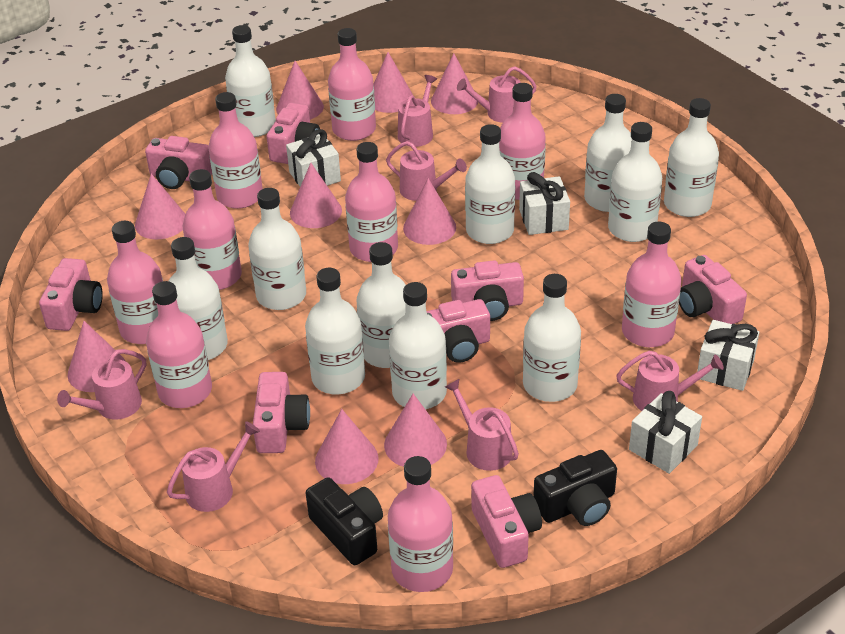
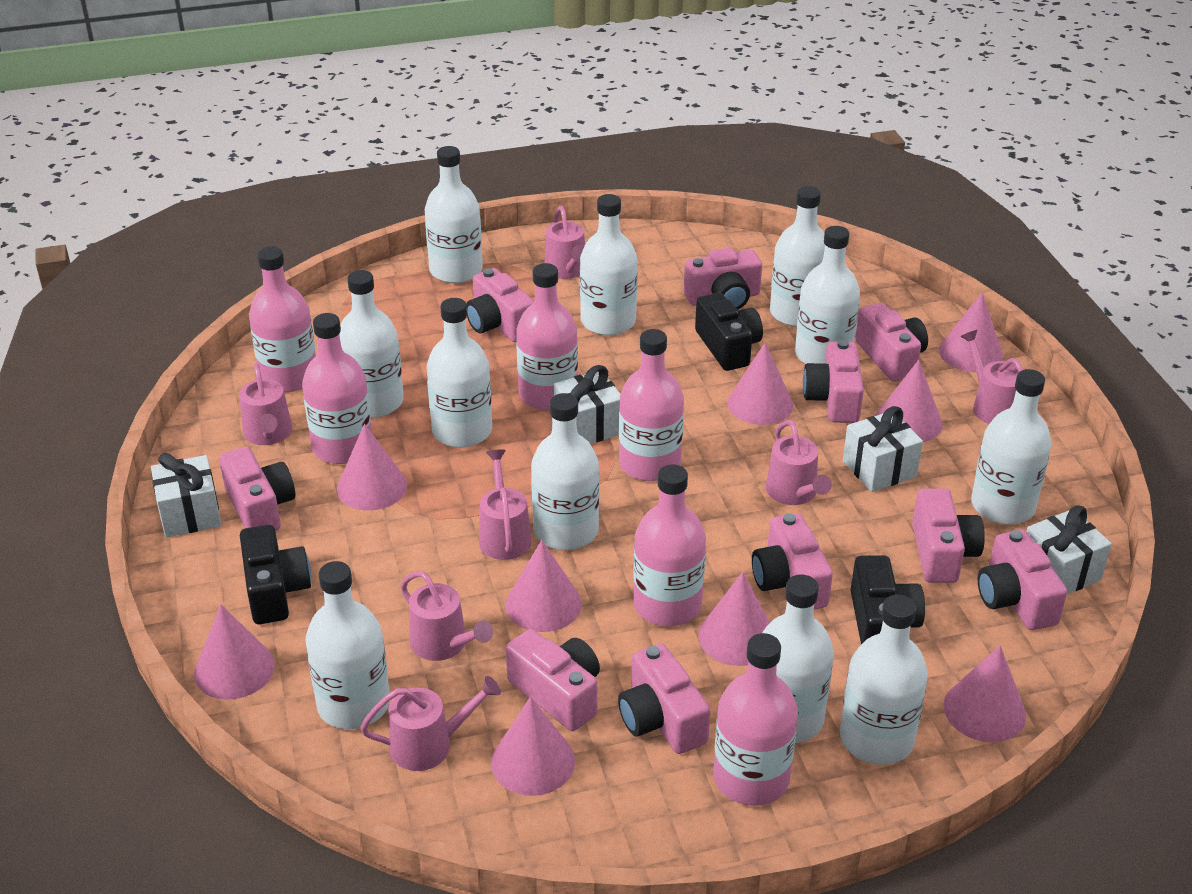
black camera: [306,477,383,565] [534,450,617,526] = 2 -> [240,525,311,624] [695,293,763,371] [851,555,925,644] = 3
pink bottle: [107,221,163,344] [146,281,212,408] [183,169,242,290] [208,92,263,209] [328,28,376,141] [345,142,398,262] [388,456,453,592] [499,83,546,200] [622,222,682,347] = 9 -> [249,246,316,392] [302,313,372,464] [516,263,578,410] [619,329,684,481] [633,464,706,626] [713,633,798,806] = 6
pink camera: [39,258,103,331] [145,136,212,189] [253,372,310,453] [267,103,320,164] [426,299,490,363] [451,260,524,321] [471,475,542,568] [679,255,747,324] = 8 -> [219,446,295,531] [466,268,534,342] [506,629,600,731] [618,643,710,754] [684,248,762,310] [752,513,833,610] [803,340,864,423] [855,303,928,382] [912,488,985,583] [978,530,1067,630] = 10

